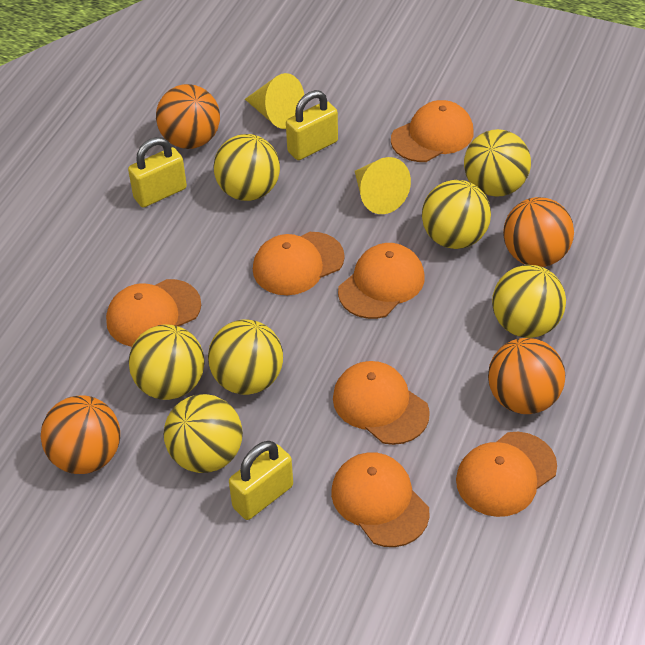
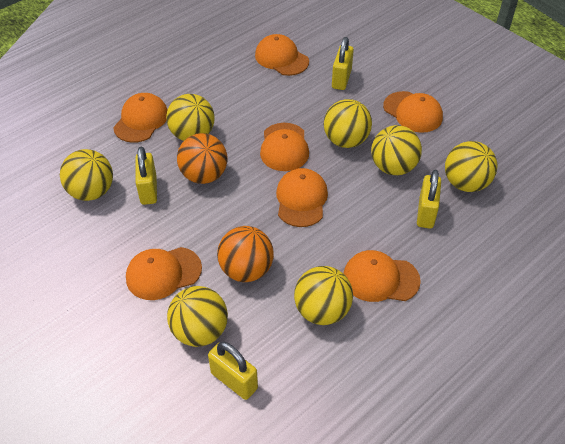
orange ball: [41,395,120,474] [156,84,220,149] [488,338,565,414] [503,197,574,267] = 4 -> [177,133,228,184] [217,226,274,282] = 2
yellow cone: [245,73,304,129] [355,157,411,214] = 2 -> none = 0
yellow padlock: [128,137,187,207] [229,441,293,520] [286,90,338,160] = 3 -> [136,147,157,205] [208,342,258,400] [332,37,354,90] [417,170,441,229] = 4

